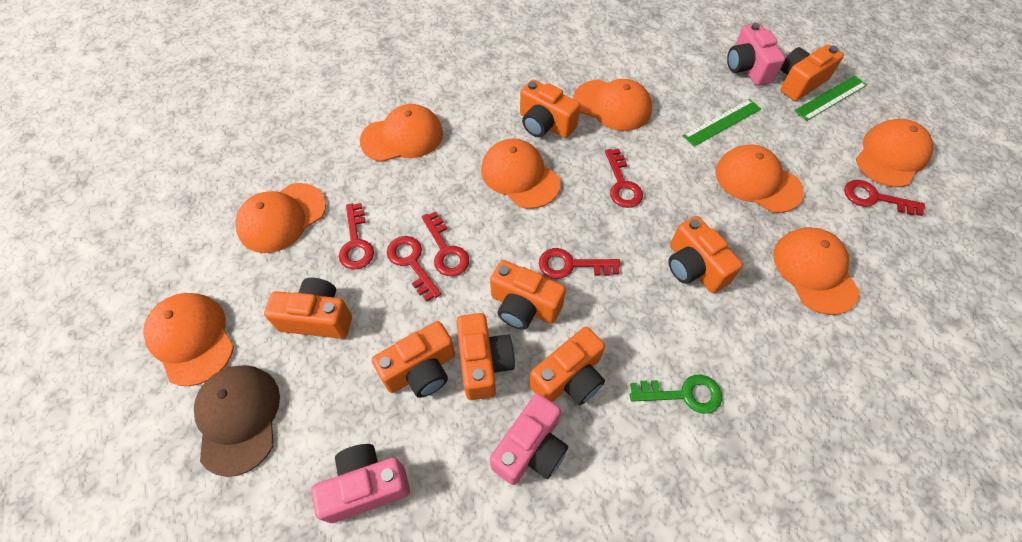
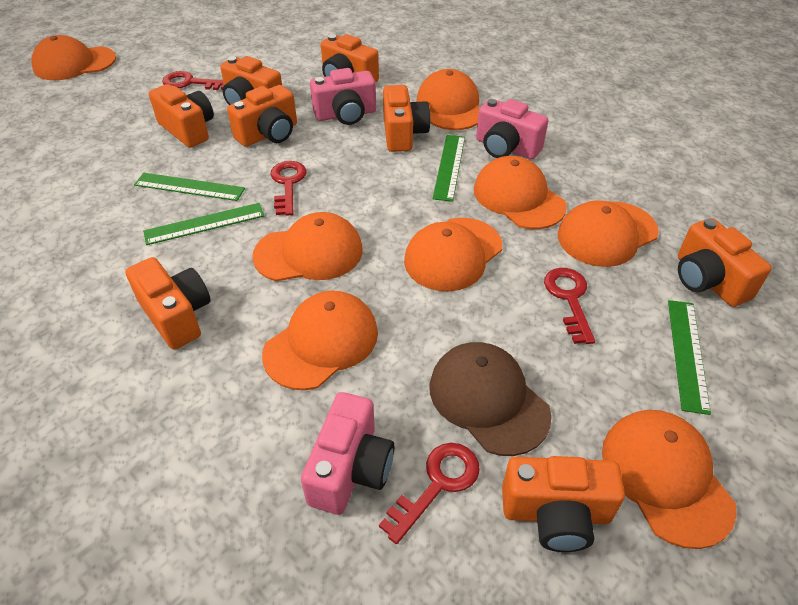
green key: [630,375,722,414] = 1 -> none = 0
green ruler: [683,99,761,146] [794,76,867,121] = 2 -> [134,173,245,201] [143,203,264,245] [432,135,465,202] [668,300,711,415] = 4
red key: [339,203,374,270] [387,236,441,302] [422,212,469,276] [539,248,620,279] [605,149,643,208] [844,180,925,216] = 6 -> [162,71,224,90] [271,161,307,216] [379,443,480,544] [544,268,595,344] = 4

